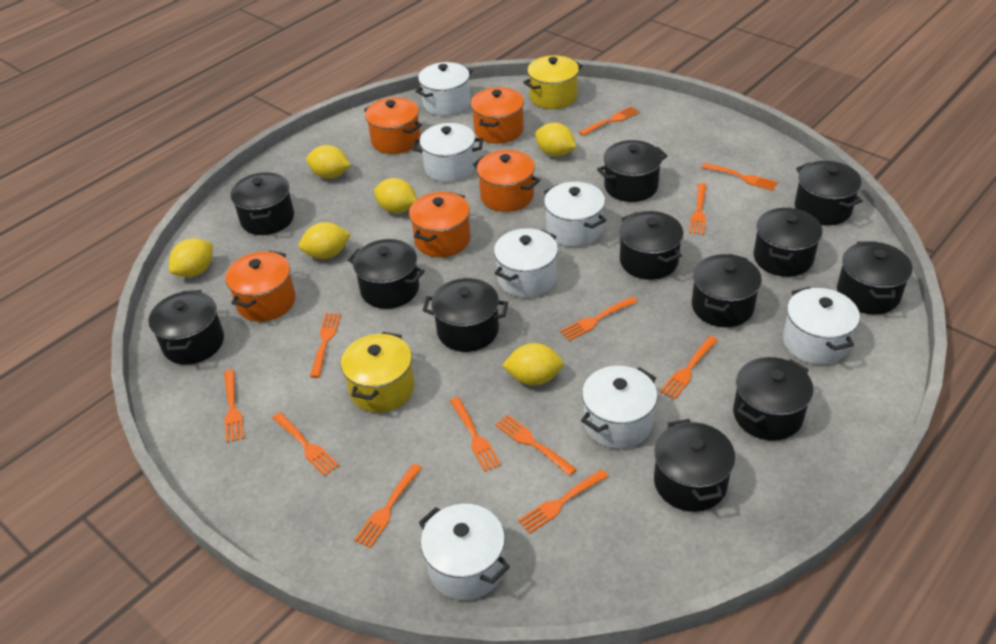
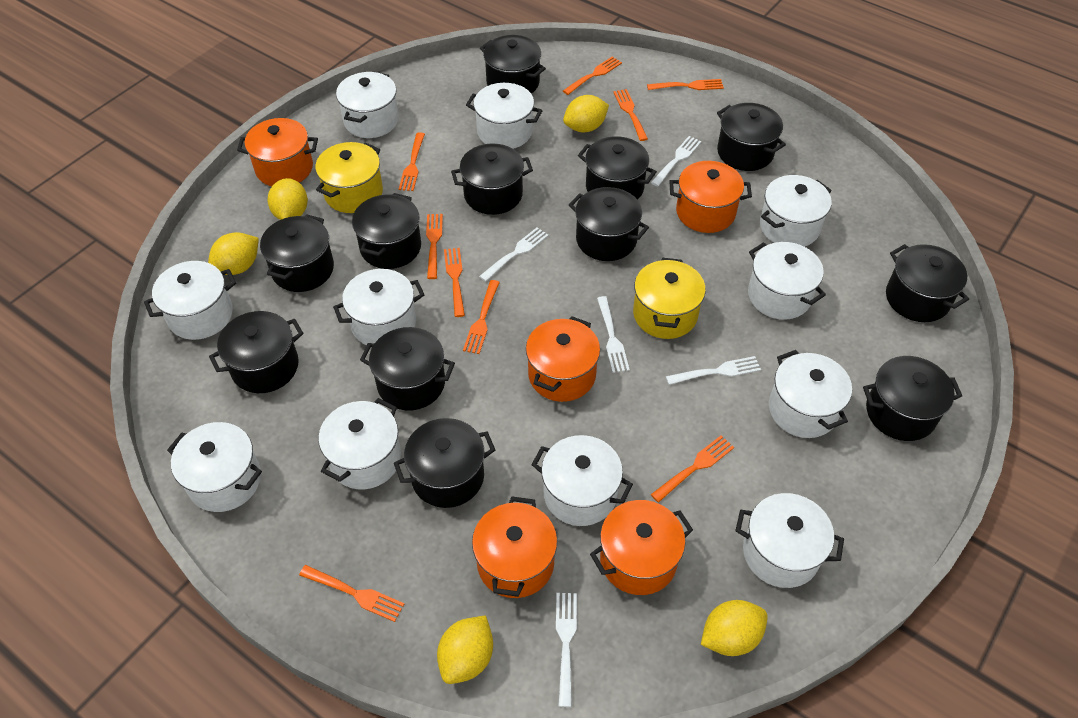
orange fork: [224,370,244,443] [273,412,339,476] [310,313,341,378] [354,464,422,548] [450,397,501,472] [495,414,577,476] [518,469,609,534] [560,296,638,341] [579,106,639,136] [660,336,718,400] [689,183,706,235] [701,163,778,191] = 12 -> [299,565,404,622] [399,132,425,191] [426,214,443,279] [444,248,465,317] [463,280,500,354] [563,56,622,95] [613,89,648,141] [647,79,724,90] [651,436,734,503] = 9
white fork: none = 0 -> [479,227,549,282] [556,593,577,707] [597,296,630,373] [651,136,702,186] [666,356,761,385] = 5
white pot: [412,123,483,182] [415,62,473,116] [419,504,510,600] [494,228,558,298] [544,182,606,247] [581,366,657,449] [783,287,860,365] = 7 -> [144,261,236,340] [167,422,262,512] [318,398,401,489] [333,269,424,345] [336,72,399,138] [466,83,543,149] [531,435,633,526] [735,493,844,588] [748,242,826,320] [760,175,832,247] [769,350,852,438] = 11
yellow lemon: [169,238,212,277] [299,222,351,259] [306,145,351,179] [374,178,417,213] [502,343,564,386] [535,123,576,157] = 6 -> [208,232,259,275] [268,178,308,220] [437,615,493,684] [563,95,609,132] [701,600,768,656] = 5

